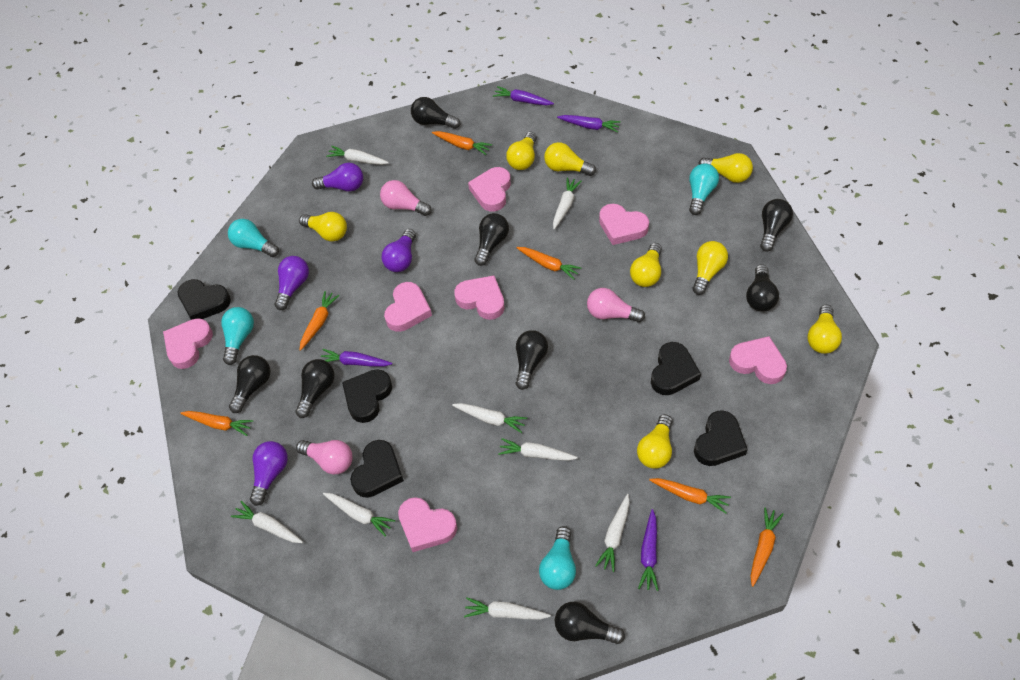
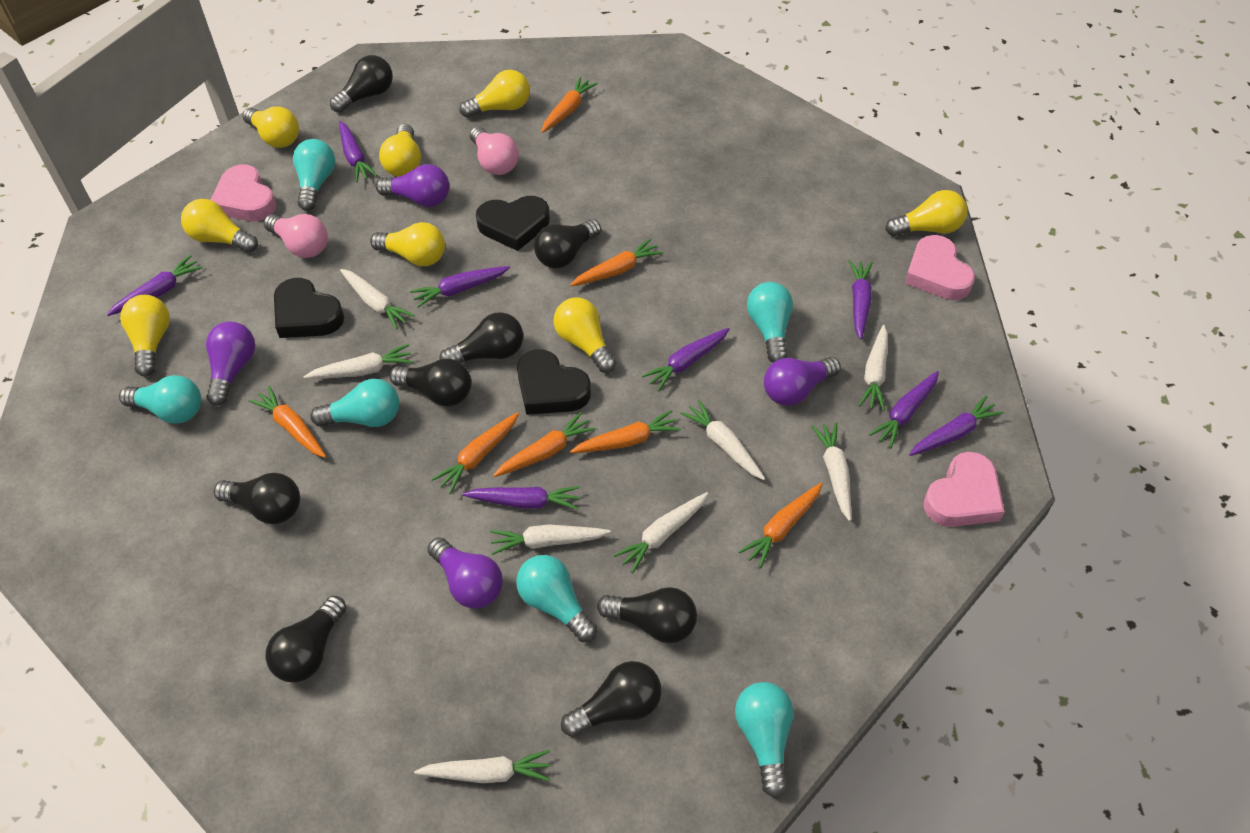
black heart: [178,279,231,320] [342,369,392,423] [350,440,404,498] [651,342,701,395] [694,410,748,466] = 5 -> [274,278,344,338] [476,196,550,251] [517,349,591,415] = 3
orange carrot: [180,411,253,436] [300,291,339,351] [432,131,492,155] [516,247,581,280] [649,478,731,514] [750,507,784,587] = 6 -> [248,386,326,458] [431,412,519,494] [493,412,596,477] [541,77,598,133] [570,238,663,286] [570,410,681,453] [738,483,822,569] = 7
pink heart: [163,318,213,369] [384,282,432,332] [398,497,457,552] [454,275,505,320] [468,167,511,212] [599,204,649,245] [729,336,787,384] = 7 -> [211,164,277,221] [905,235,975,300] [924,452,1005,527] = 3
pink light bulb: [296,440,353,475] [380,180,432,216] [587,288,645,323] = 3 -> [264,214,328,258] [470,127,519,175] = 2
purple carrot: [321,349,392,367] [493,86,554,105] [557,115,621,132] [638,509,659,591] = 4 -> [107,255,203,316] [339,121,377,182] [410,266,510,308] [463,486,580,510] [642,328,730,392] [849,260,873,340] [869,371,939,448] [909,396,1004,456] = 8
turquoise light bulb: [221,307,254,365] [228,219,279,257] [539,526,576,590] [689,164,719,215] = 4 -> [119,375,201,424] [293,139,335,211] [310,379,399,427] [516,555,597,642] [735,682,794,798] [747,282,793,363] = 6

